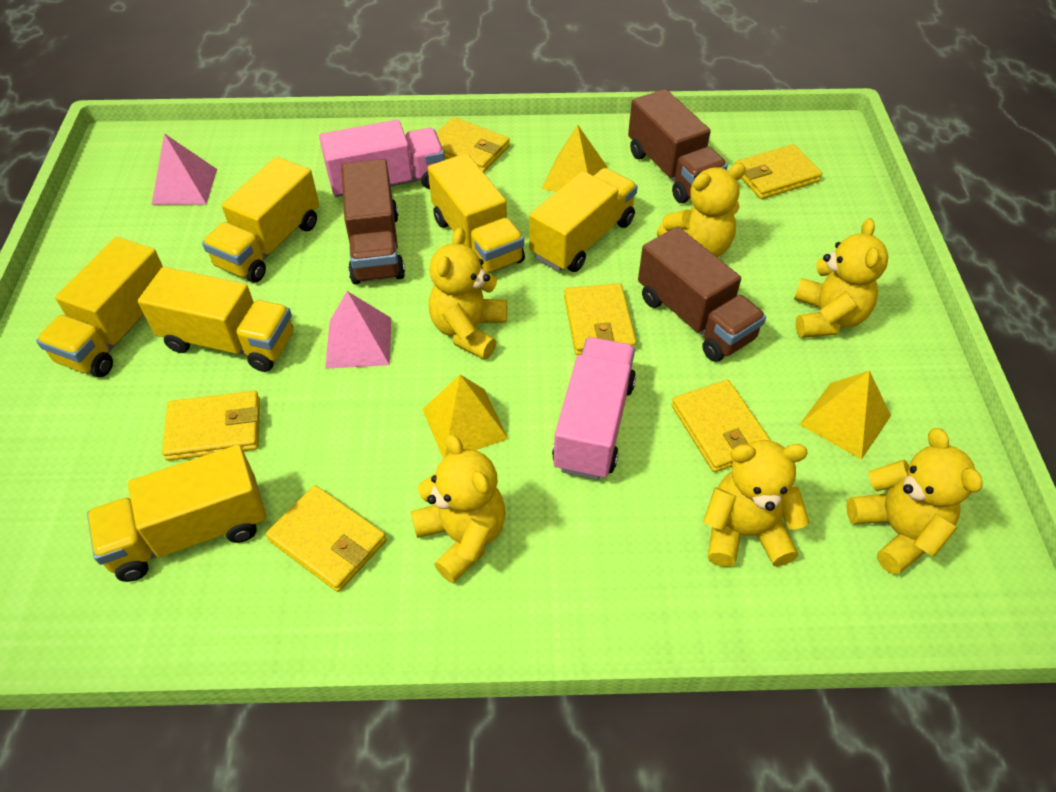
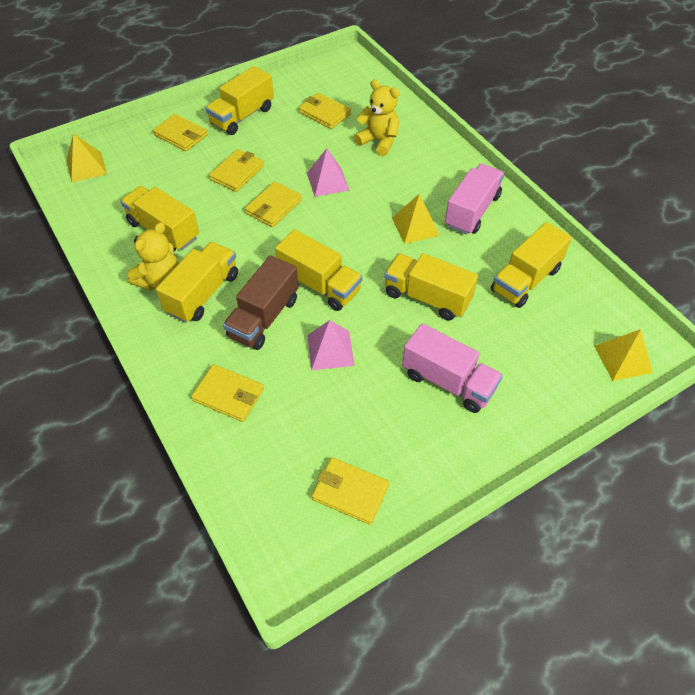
brown truck: [341,159,405,284] [628,89,728,203] [638,227,766,362] = 3 -> [223,256,299,350] = 1
yellow teddy bear: [411,434,506,583] [429,228,507,360] [657,163,746,257] [703,440,810,567] [794,218,888,338] [846,428,982,575] = 6 -> [128,222,179,290] [354,80,399,156] = 2

